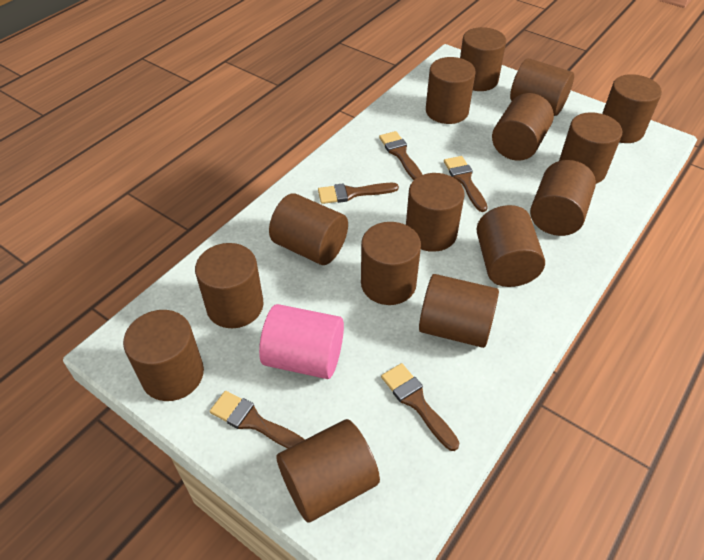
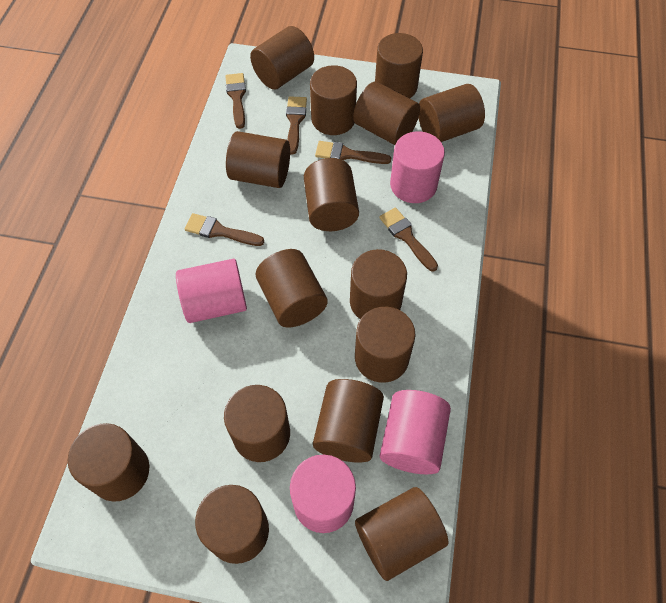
pink cylinder: [259,304,344,379] = 1 -> [176,259,247,323] [290,455,356,533] [380,390,451,474] [390,131,445,203] = 4

